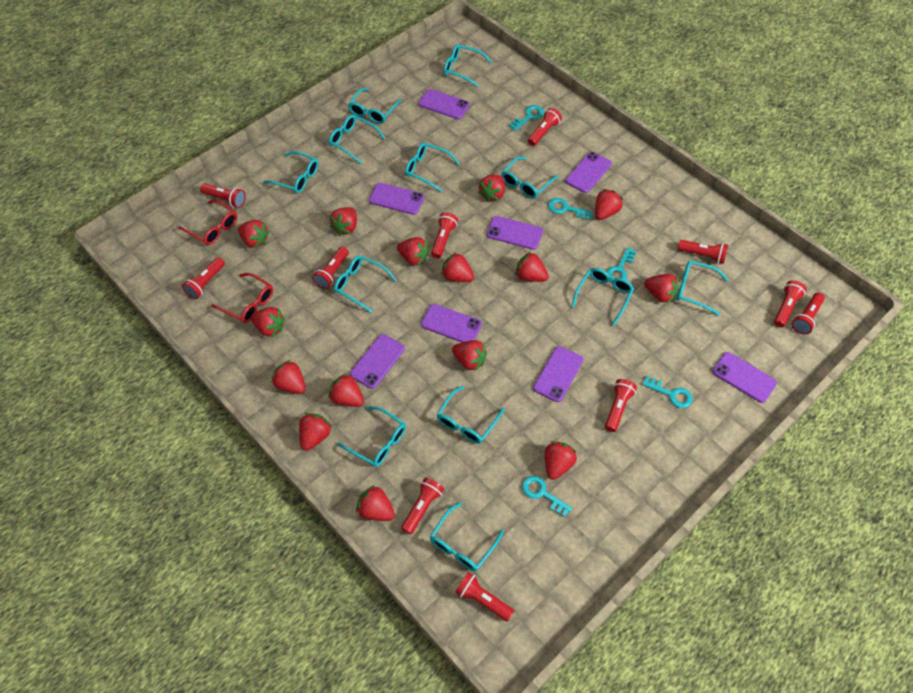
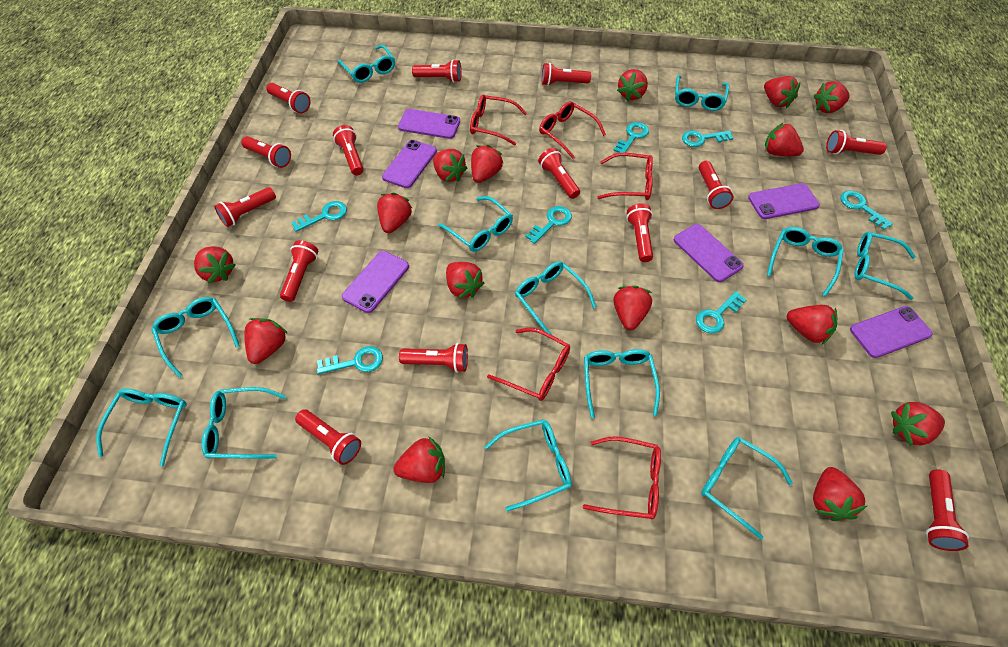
purple phone: [350,334,405,389] [369,183,424,215] [418,89,470,119] [421,304,482,342] [486,216,543,250] [533,346,583,402] [565,152,612,193] [713,352,777,403] = 8 -> [342,251,409,313] [382,140,437,188] [398,109,460,139] [674,224,744,282] [748,183,820,219] [850,306,932,358] = 6
red flashlight: [182,257,225,299] [200,183,246,208] [312,247,349,289] [401,477,444,535] [431,212,458,258] [455,572,514,622] [528,108,562,146] [605,379,637,432] [678,240,728,264] [774,280,807,327] [791,292,825,334] = 11 -> [214,187,276,227] [241,136,291,168] [266,83,310,113] [280,240,318,302] [295,409,361,465] [333,125,364,176] [399,343,468,373] [412,59,462,82] [538,148,580,199] [542,63,591,86] [627,203,653,262] [699,161,733,209] [826,130,887,155] [926,469,969,551] = 14
red glasses: [178,199,237,245] [211,273,273,323] = 2 -> [470,94,527,146] [487,328,570,401] [539,101,606,159] [583,436,661,519] [597,153,653,200] = 5
turquoise key: [509,105,544,131] [522,476,572,517] [548,198,593,220] [606,248,637,282] [642,376,693,408] = 5 -> [291,201,347,232] [317,346,383,374] [525,206,572,244] [613,122,649,153] [682,130,733,147] [696,291,747,333] [840,190,893,230] = 7

